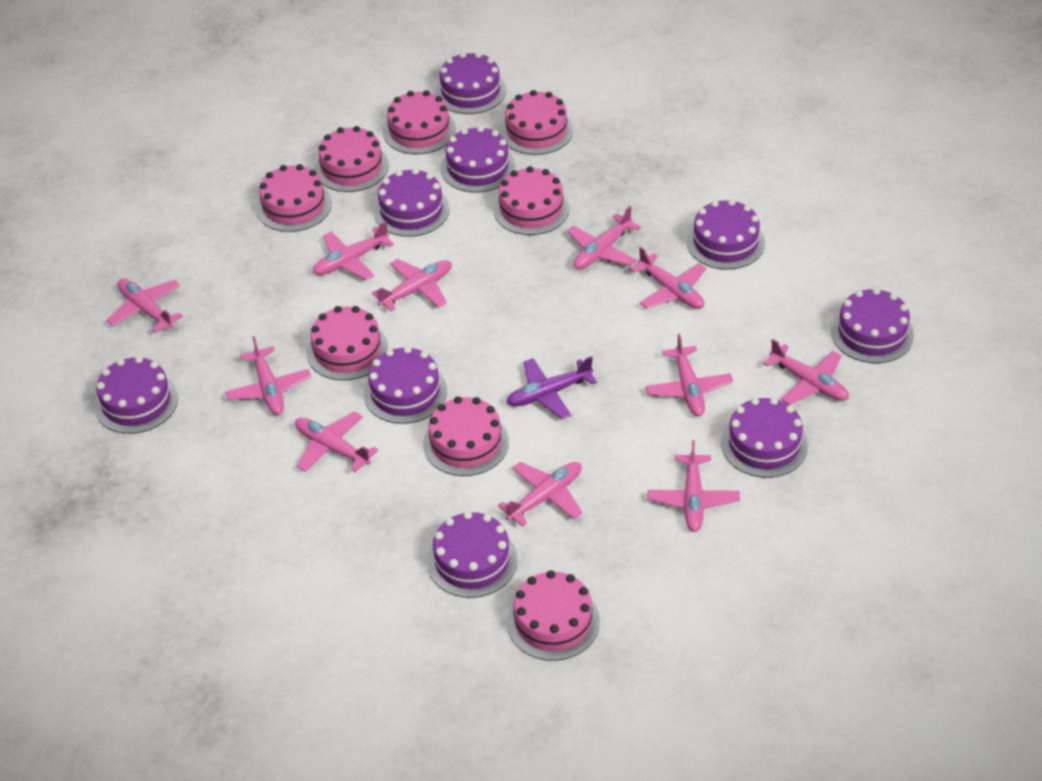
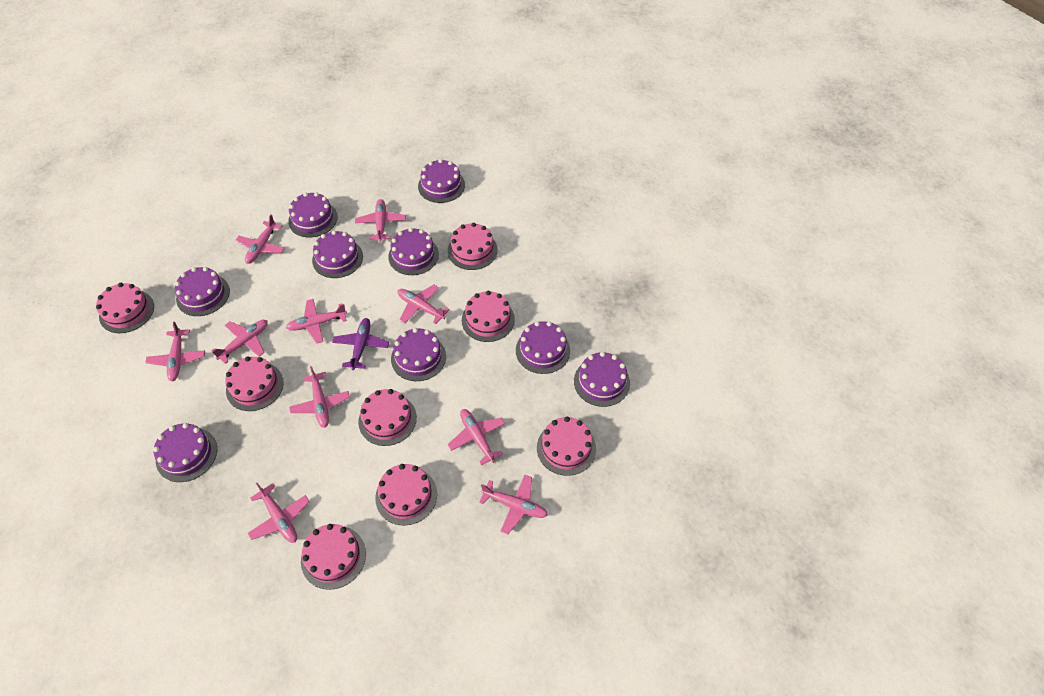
pink plane: [107,279,183,333] [225,336,311,415] [295,411,378,473] [313,221,394,280] [372,259,452,311] [498,462,582,527] [567,206,641,269] [630,247,706,309] [646,333,733,417] [648,440,740,532] [763,339,849,405] = 11 -> [145,322,205,382] [211,320,268,364] [236,214,285,264] [247,483,309,543] [286,299,347,344] [289,366,350,428] [355,199,406,242] [397,285,450,324] [448,409,505,465] [479,475,548,534] = 10

